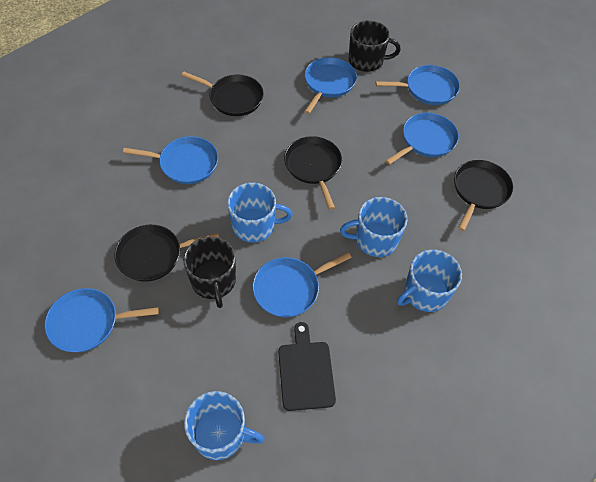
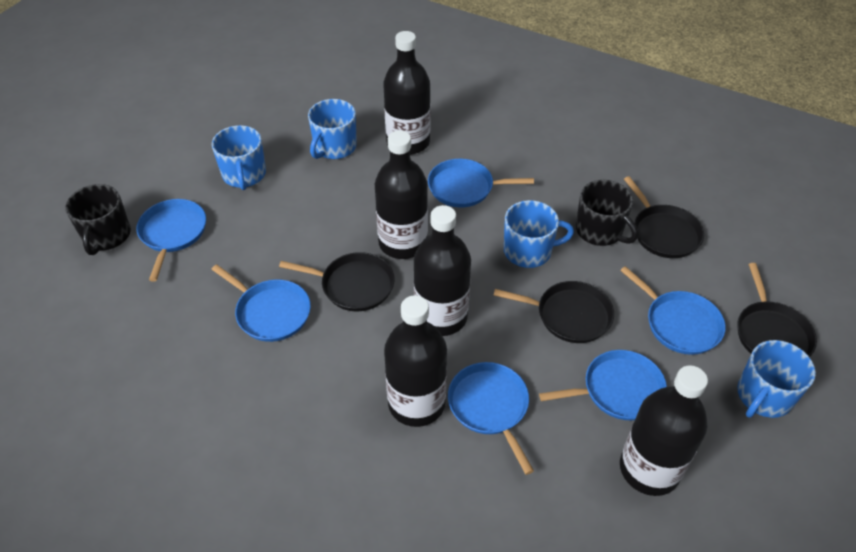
black bottle: none = 0 -> [375,130,428,259] [383,31,430,155] [384,295,447,427] [414,205,471,336] [620,365,708,496] = 5
black cutting board: [278,322,336,411] = 1 -> none = 0

